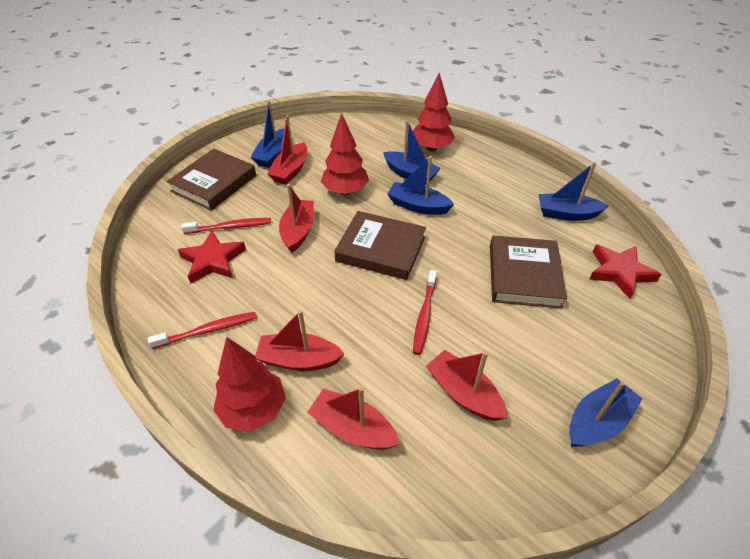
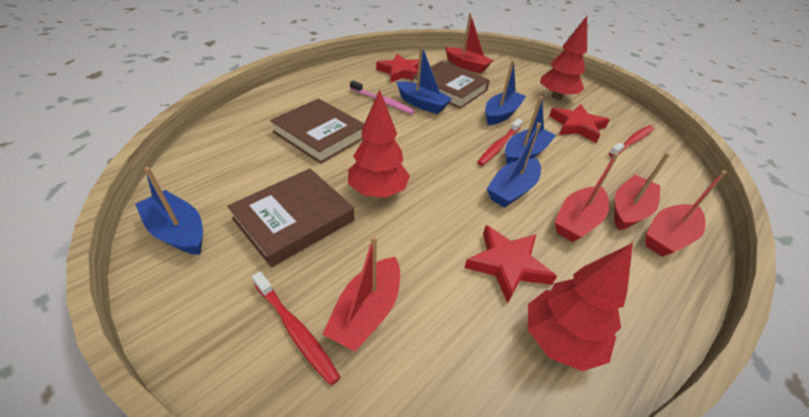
pink toothbrush: none = 0 -> [350,81,415,114] = 1
red star: [178,231,246,284] [589,244,662,299] = 2 -> [376,54,422,83] [464,225,557,303] [549,104,610,143] = 3

